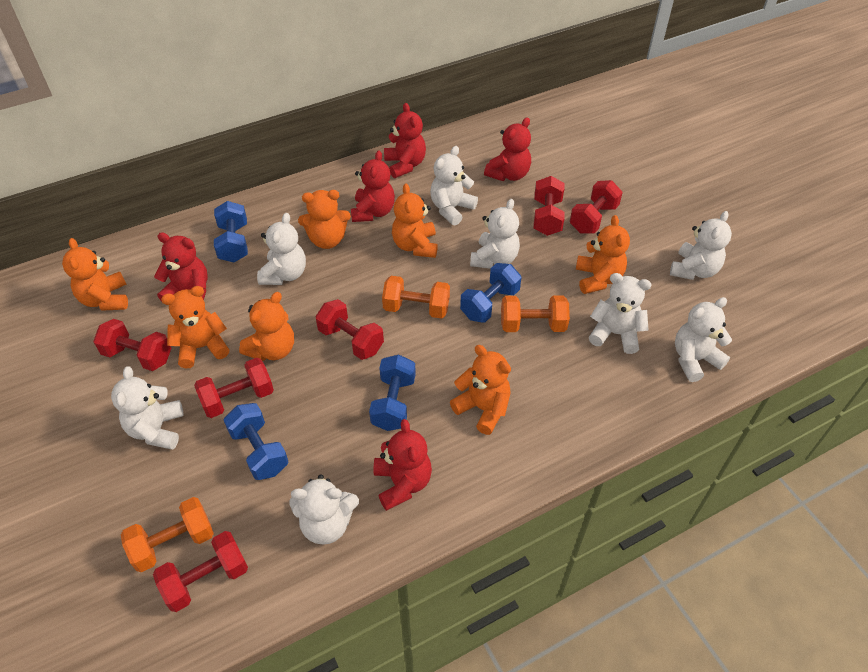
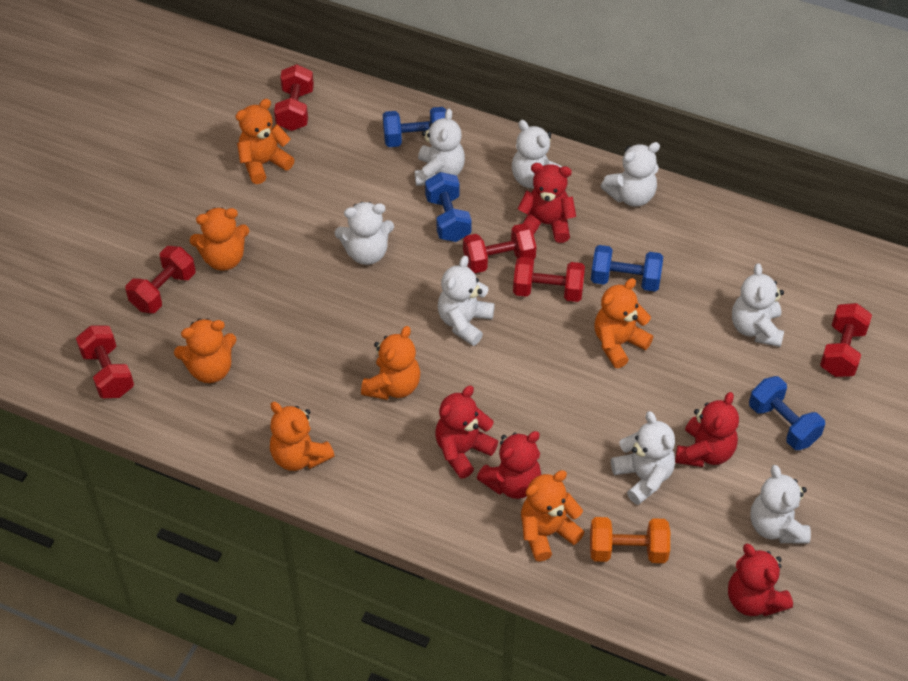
orange dumbbell: [121,497,214,572] [382,276,450,319] [501,295,570,332] = 3 -> [590,517,670,563] = 1

